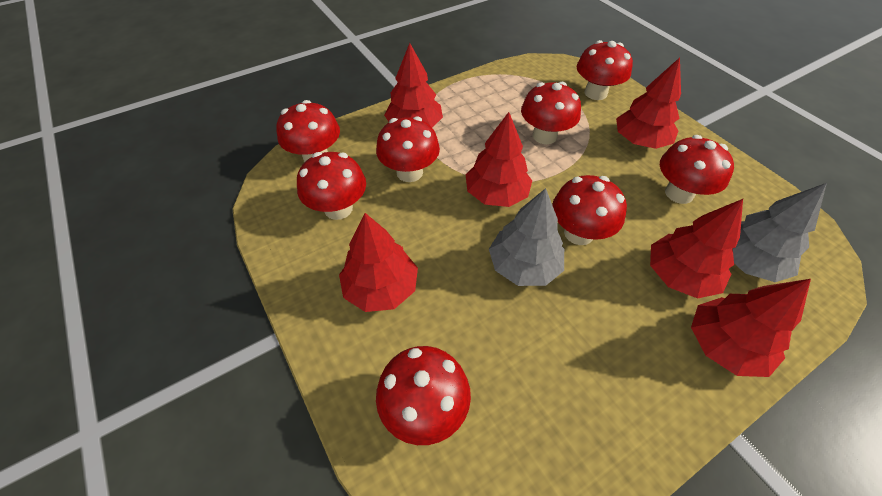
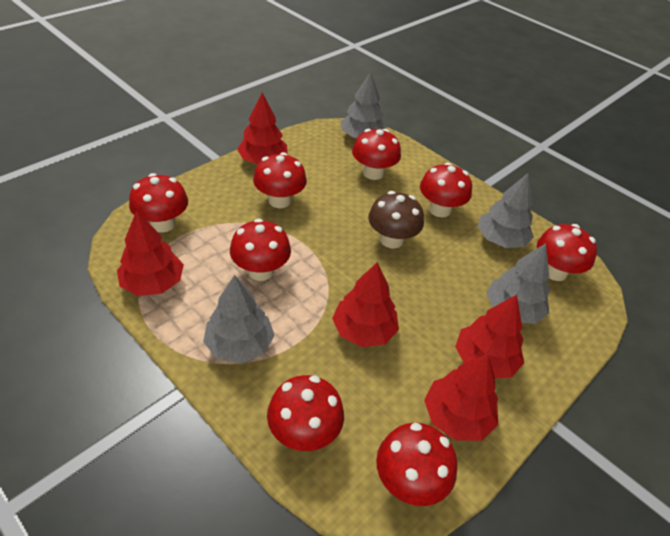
brown mushroom: none = 0 -> [368,191,424,249] = 1
grey tree: [489,188,564,286] [733,183,827,282] = 2 -> [203,275,275,363] [340,72,387,138] [477,173,534,248] [486,243,550,324] = 4
red tree: [339,213,418,312] [384,43,443,127] [466,112,532,207] [616,58,681,149] [650,199,743,298] [691,279,811,377] = 6 -> [117,211,184,296] [237,93,288,164] [332,262,399,347] [424,354,498,441] [455,295,524,378] = 5

